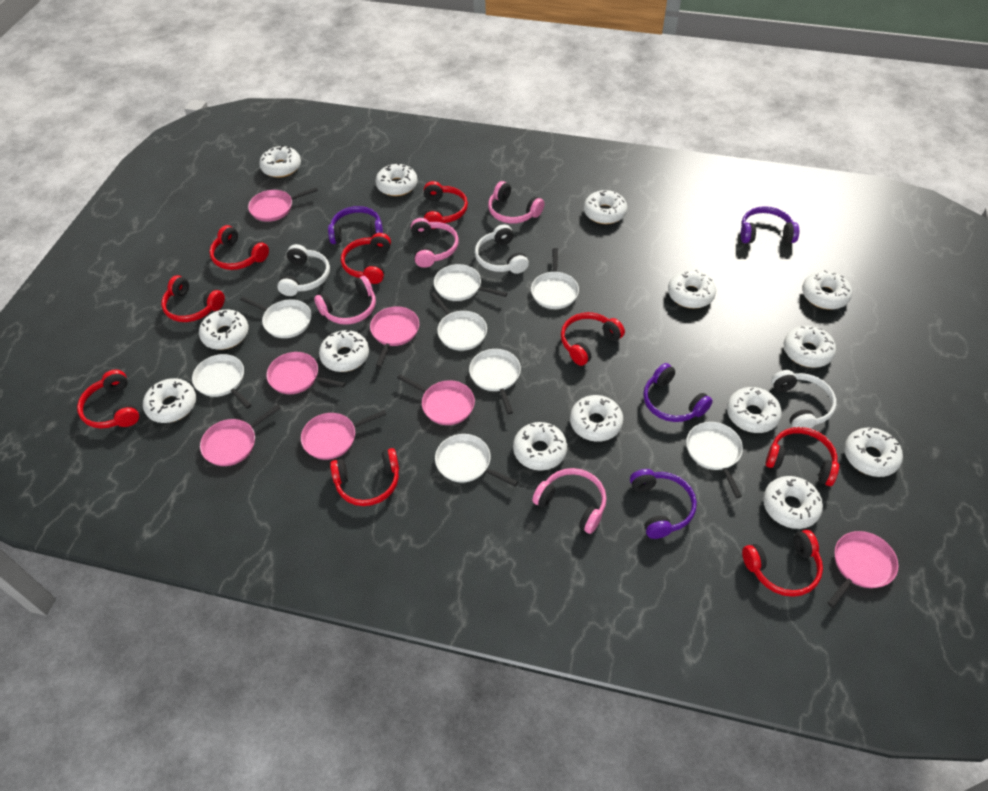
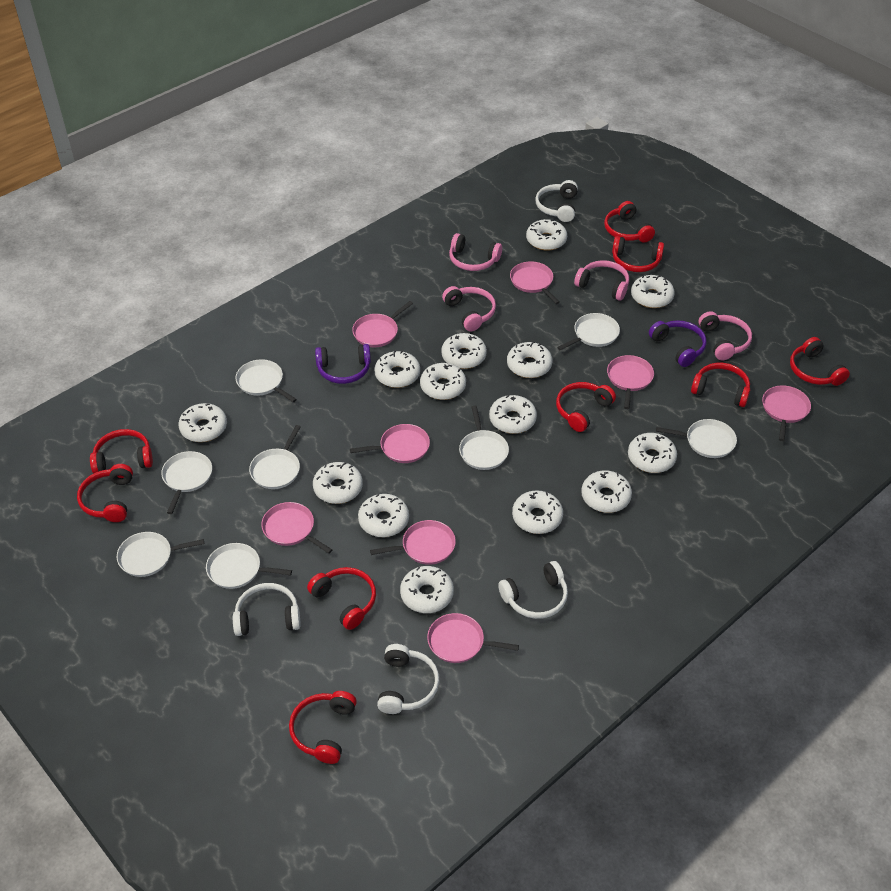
pink pan: [200,404,281,466] [248,187,318,222] [266,352,345,394] [301,410,387,460] [370,306,419,367] [397,374,475,425] [828,531,898,608] = 7 -> [261,502,332,554] [350,424,430,463] [352,301,413,347] [370,520,456,565] [427,613,519,663] [510,261,560,304] [607,355,654,409] [762,386,811,441] = 8
purple headphones: [328,206,383,244] [630,469,697,539] [643,363,713,422] [741,206,799,243] = 4 -> [315,344,371,384] [649,320,706,367] = 2
white headphones: [277,244,330,296] [475,224,529,274] [771,370,836,429] = 3 -> [233,583,301,636] [377,644,439,714] [498,561,568,619] [535,180,578,222] = 4

